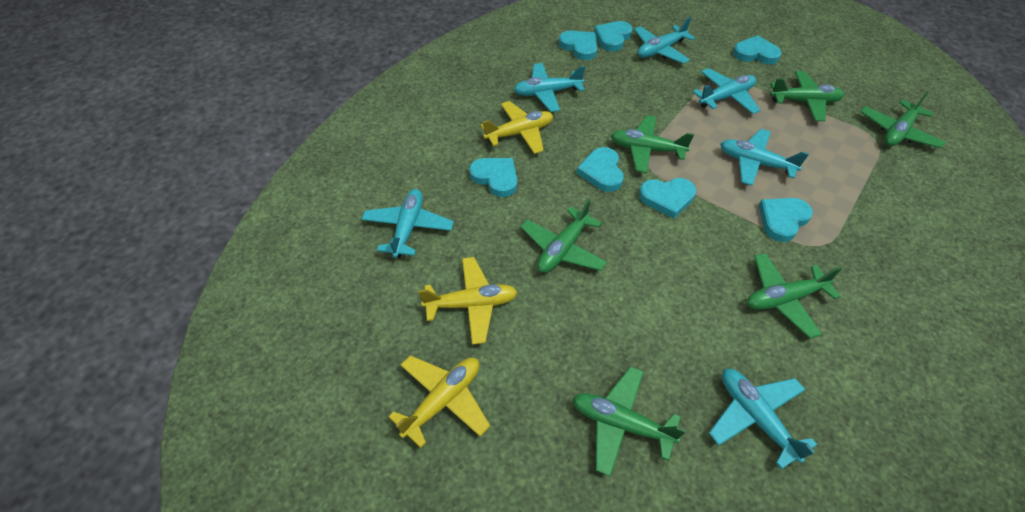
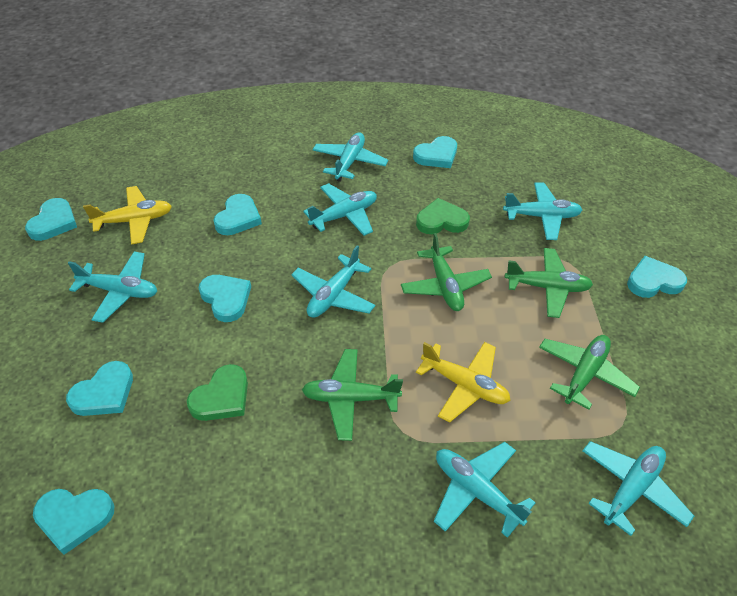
green heart: none = 0 -> [187,364,248,421] [416,198,470,234] = 2
green plane: [521,199,607,273] [573,366,686,476] [611,115,694,173] [747,253,842,338] [770,71,844,121] [860,91,946,149] = 6 -> [302,349,403,441] [401,233,492,311] [505,248,593,318] [539,335,640,410] = 4
turquoise plane: [361,189,454,258] [514,63,585,112] [634,17,695,64] [693,68,760,114] [709,369,817,469] [720,129,809,186] = 6 -> [68,251,157,323] [291,245,376,318] [303,183,377,236] [312,133,388,182] [434,442,536,538] [503,182,582,240] [582,441,694,536] = 7
yellow plane: [389,355,490,448] [418,257,517,345] [481,101,553,154] = 3 -> [83,186,172,245] [416,342,511,423] = 2

